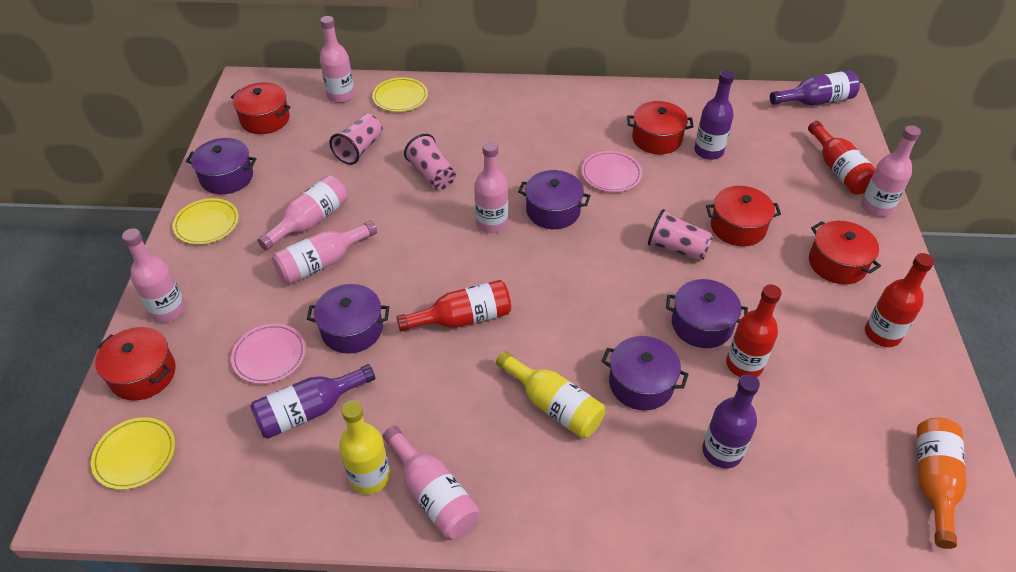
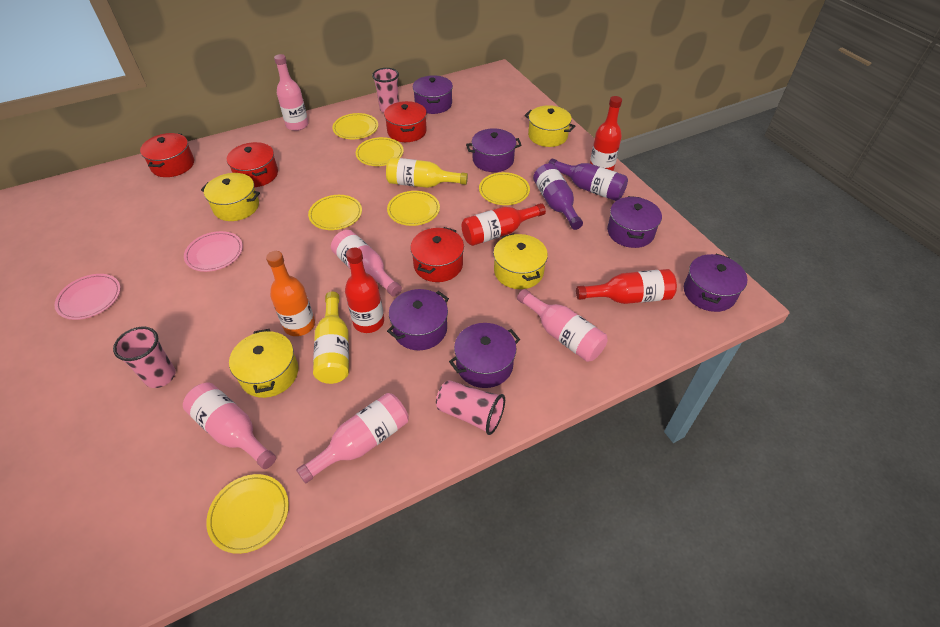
pink bottle: [122,228,186,322] [257,175,348,251] [272,220,377,285] [320,16,355,103] [383,426,480,538] [474,141,508,233] [861,125,921,217] = 7 -> [183,383,276,469] [274,54,309,131] [296,393,409,484] [331,230,402,297] [517,289,608,362] = 5
purple bottle: [250,364,375,439] [694,70,734,160] [702,374,760,468] [770,70,860,106] = 4 -> [533,164,583,230] [548,158,628,201] = 2
purple pot: [186,138,256,194] [307,284,389,354] [518,170,591,229] [602,336,689,410] [666,279,748,348] = 5 -> [387,289,449,350] [413,75,453,114] [449,323,520,388] [466,128,522,172] [607,196,662,248] [684,254,747,312] = 6
red pot: [95,327,176,401] [231,82,291,134] [627,101,694,155] [706,186,781,246] [809,221,881,284] = 5 -> [140,133,194,177] [227,142,278,187] [384,101,427,142] [410,227,464,282] = 4
yellow plate: [91,417,175,490] [172,198,239,245] [372,77,428,112] = 3 -> [206,474,289,554] [308,195,362,230] [332,113,378,139] [356,137,404,166] [387,191,440,226] [479,172,530,205] = 6
yellow pot: none = 0 -> [201,173,260,221] [229,329,298,398] [493,233,548,289] [525,105,575,147] = 4

